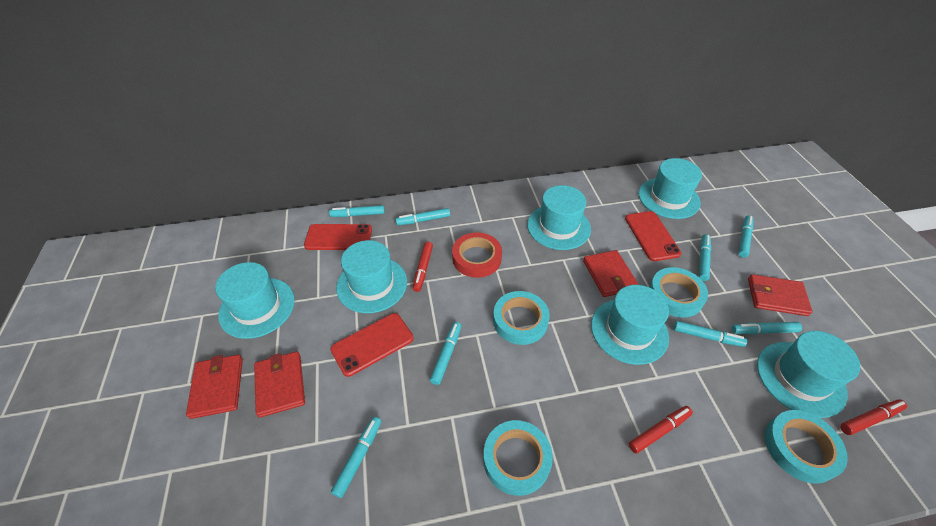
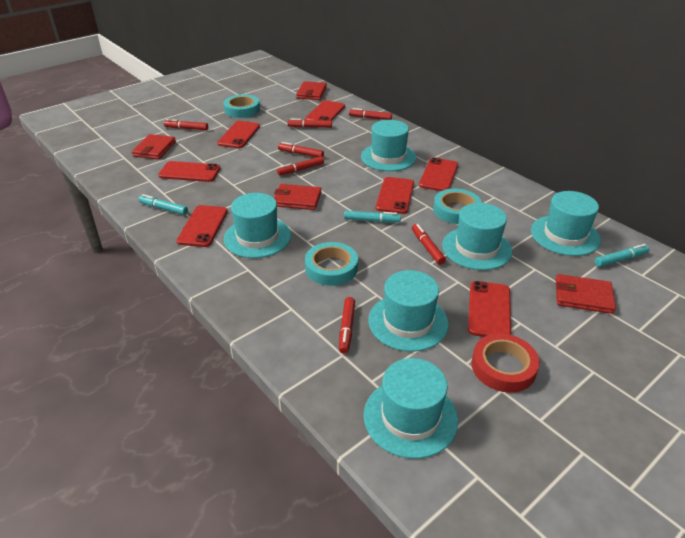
red marker: [413,242,433,292] [629,406,693,454] [840,399,907,435] = 3 -> [164,119,208,130] [277,156,324,175] [278,142,324,157] [287,119,332,128] [339,297,355,354] [349,108,392,120] [412,224,446,265] = 7
red phone: [304,224,372,250] [330,313,414,377] [625,211,681,261] = 3 -> [158,161,221,182] [177,205,228,247] [217,121,260,148] [305,100,345,121] [376,177,414,214] [419,157,458,191] [468,281,511,337] = 7
turquoise marker: [329,205,385,217] [331,417,381,498] [395,208,450,225] [430,322,461,385] [674,321,747,347] [699,234,711,281] [731,322,802,334] [738,215,753,258] = 8 -> [138,194,188,215] [344,211,401,222] [595,244,650,267] = 3
turquoise tape: [483,420,553,496] [493,291,550,345] [649,267,708,318] [765,410,848,484] = 4 -> [223,94,260,118] [305,242,358,286] [433,189,482,224] = 3

